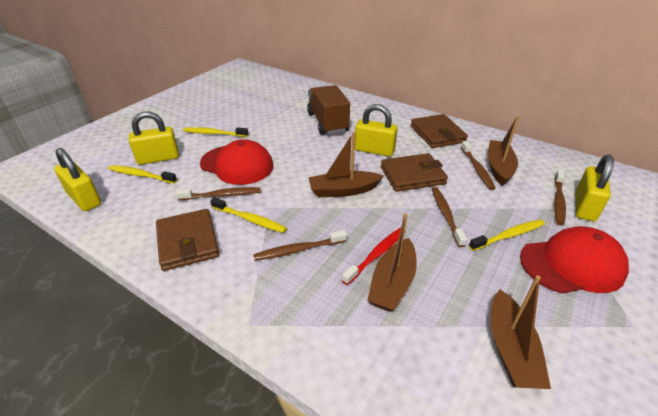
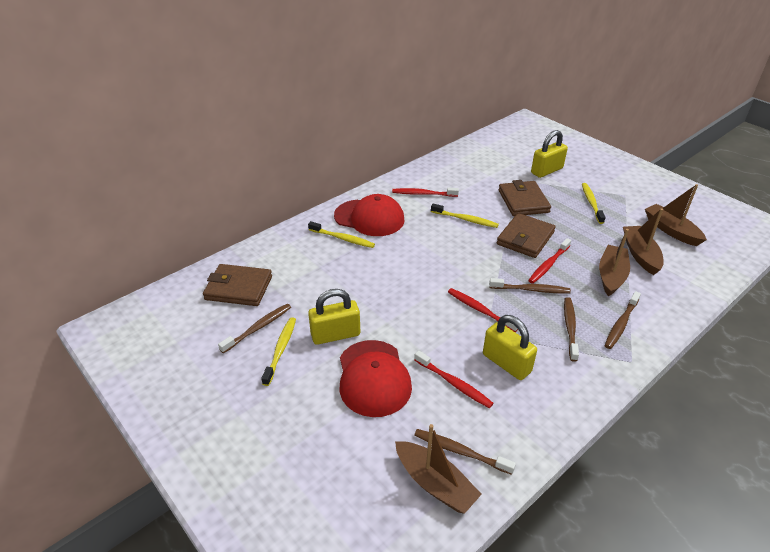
brown truck: [307,85,350,135] = 1 -> none = 0
red toothbrush: [342,228,406,285] = 1 -> [392,188,459,197] [414,351,494,408] [448,288,518,332] [528,238,571,284] = 4
yellow padlock: [54,148,101,211] [129,111,179,165] [355,104,398,157] [575,154,614,221] = 4 -> [308,289,360,345] [483,315,537,380] [531,130,568,178] = 3

